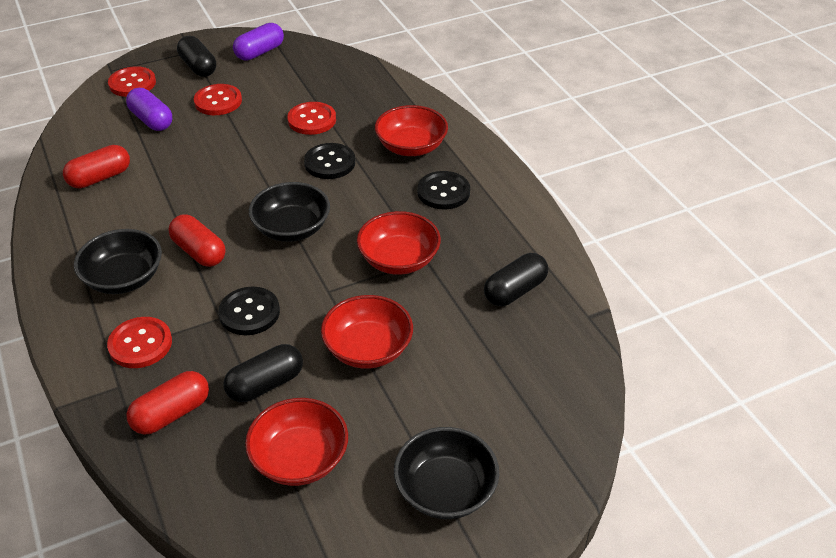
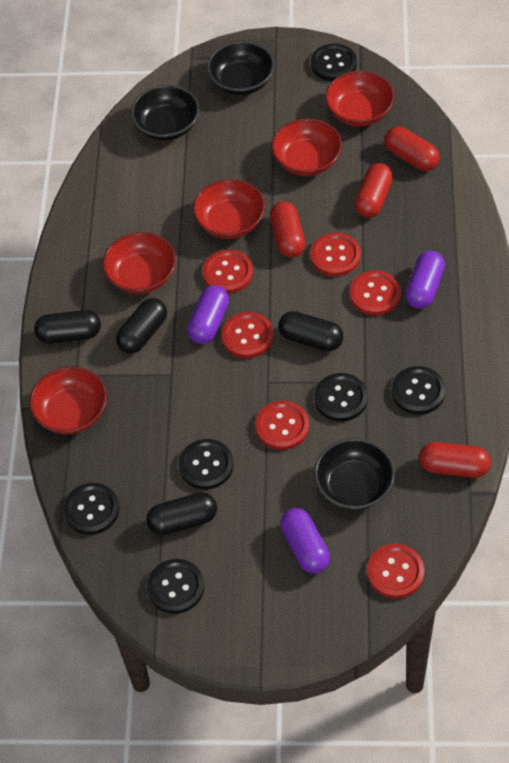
black button: [218,286,280,335] [304,143,355,179] [417,171,470,210] = 3 -> [63,483,119,535] [147,559,204,614] [179,439,234,489] [311,43,357,81] [314,373,368,422] [392,366,445,415] = 6
black capsule: [177,36,216,77] [224,344,303,402] [484,253,548,306] = 3 -> [34,310,101,344] [116,298,167,354] [146,492,217,535] [278,311,344,351] = 4
purple capsule: [126,88,172,131] [233,23,284,61] = 2 -> [187,285,229,344] [280,508,330,574] [405,251,445,309] = 3
red bowl: [245,398,348,486] [321,295,413,369] [357,211,441,275] [375,105,448,156] = 4 -> [29,366,107,434] [103,232,176,294] [193,179,265,239] [271,119,342,176] [325,71,395,126] = 5
red button: [107,317,172,368] [108,66,156,97] [194,84,242,115] [287,102,336,135] = 4 -> [203,250,253,294] [222,312,274,358] [255,401,309,450] [310,233,361,276] [350,270,401,315] [367,544,424,599] = 6
red capsule: [63,145,130,189] [126,371,209,435] [168,214,226,267] = 3 -> [270,201,306,258] [354,163,393,218] [384,126,440,171] [419,442,491,478] = 4

